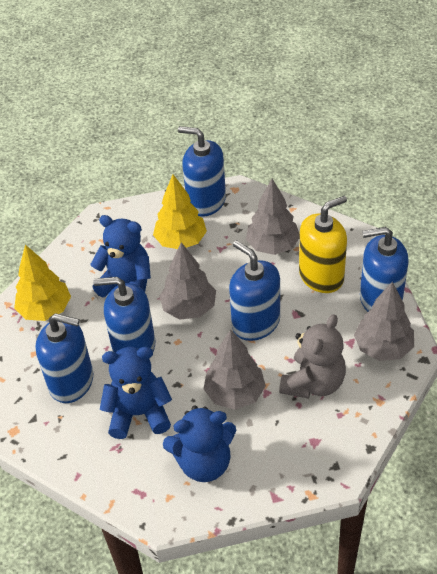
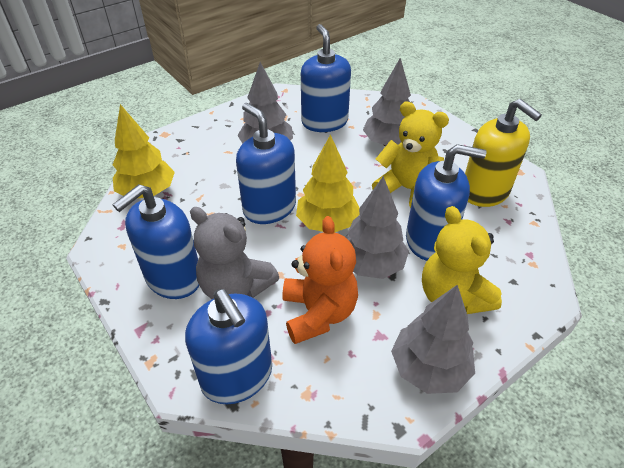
blue teddy bear: [90,215,151,297] [100,347,172,439] [163,405,237,482] = 3 -> none = 0
orange teddy bear: none = 0 -> [282,216,358,344] = 1
yellow teddy bear: none = 0 -> [372,102,449,208] [422,206,502,314] = 2

